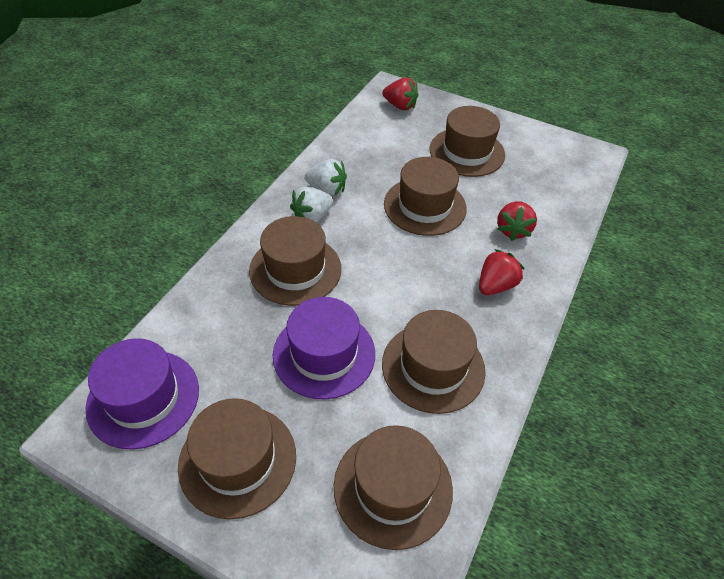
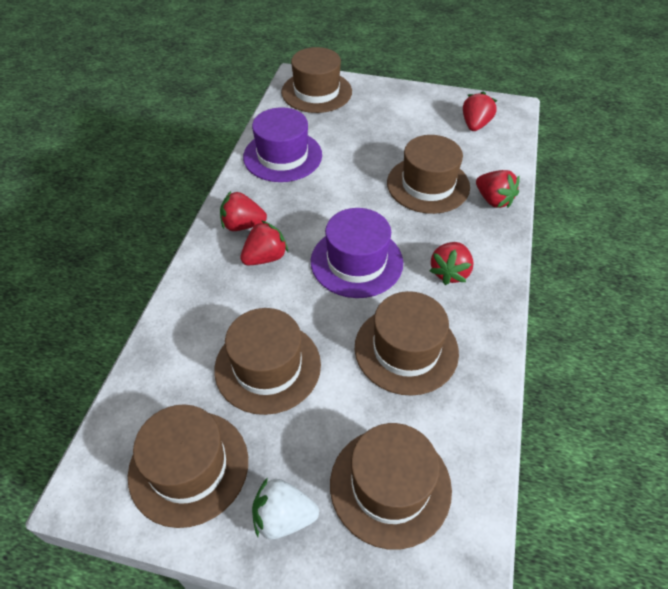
red strawberry: [382,78,419,110] [479,249,525,295] [497,201,537,241] = 3 -> [220,191,267,231] [240,220,288,265] [430,242,474,285] [463,91,497,131] [476,170,520,208] = 5
white strawberry: [290,187,333,223] [305,159,347,196] = 2 -> [252,477,319,539] = 1

